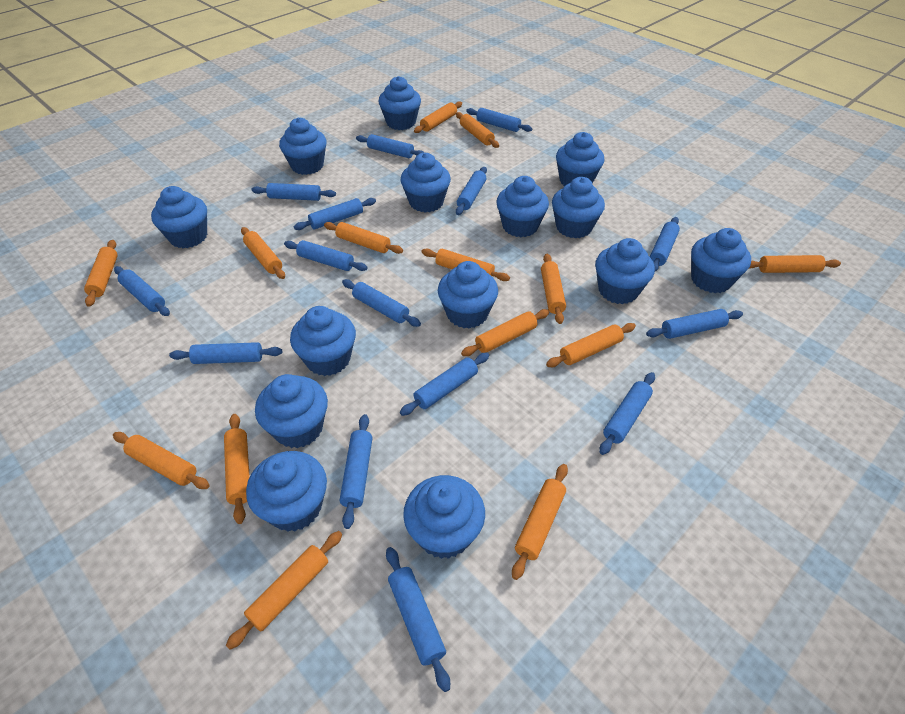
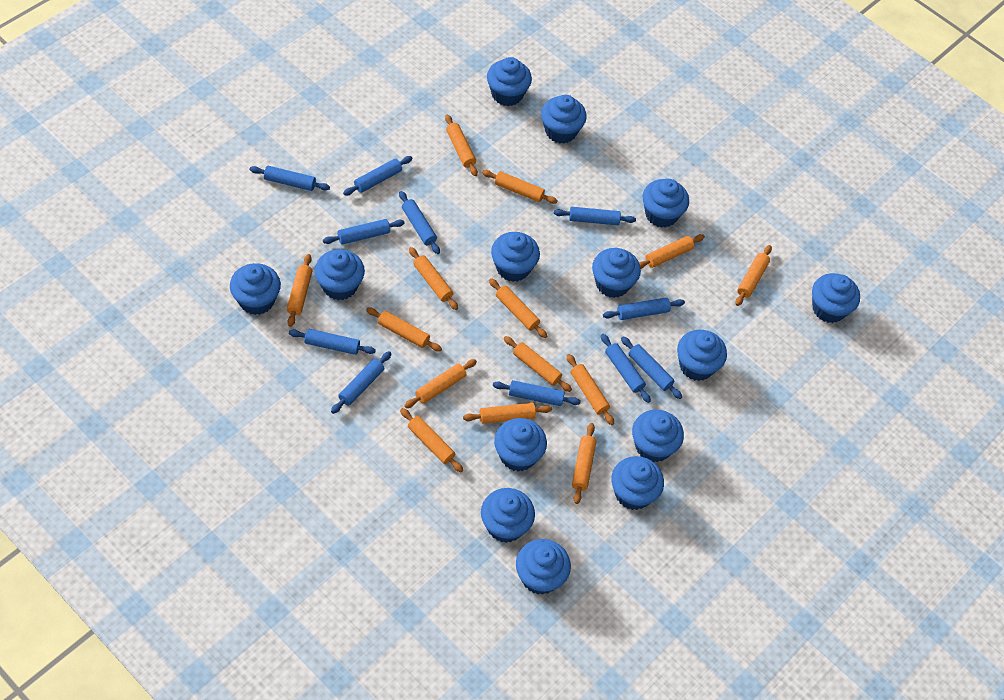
blue rolling pin: [114,266,170,316] [169,342,282,364] [252,183,336,201] [284,240,368,271] [294,198,376,230] [340,414,373,529] [342,279,421,327] [356,134,424,158] [386,547,450,692] [400,352,489,416] [456,167,487,215] [466,108,532,132] [599,372,655,455] [646,309,743,339] [650,217,680,271] = 15 -> [249,166,330,191] [289,329,376,355] [323,219,405,244] [331,351,391,414] [343,156,413,195] [399,191,440,254] [493,380,581,406] [554,207,636,225] [601,334,651,403] [603,298,685,320] [621,336,682,399] = 11

